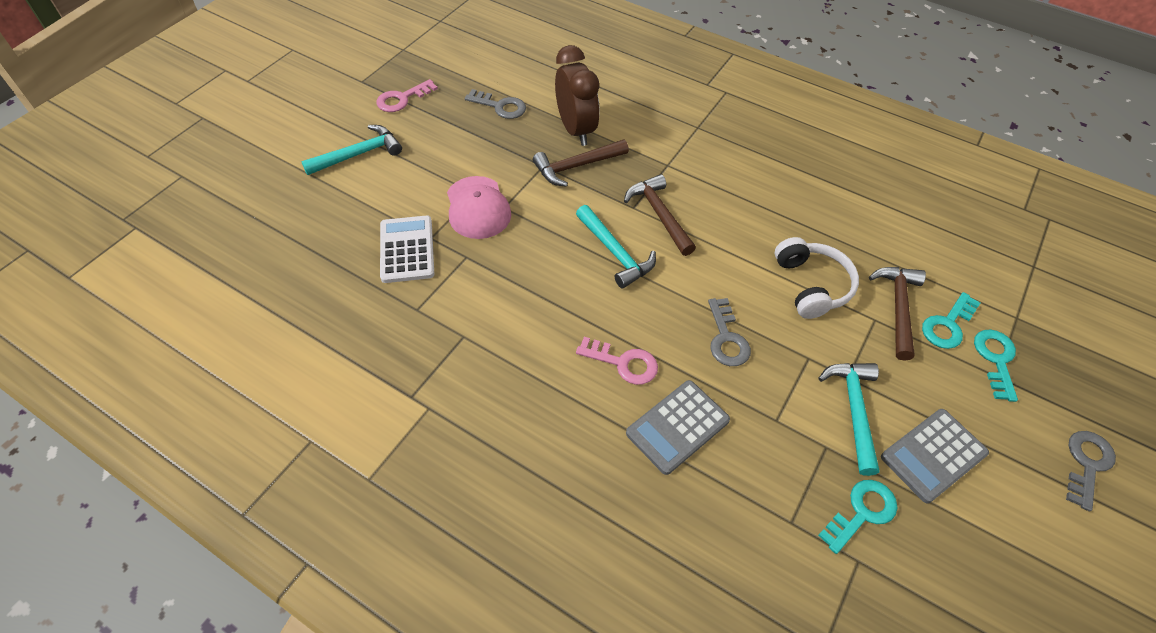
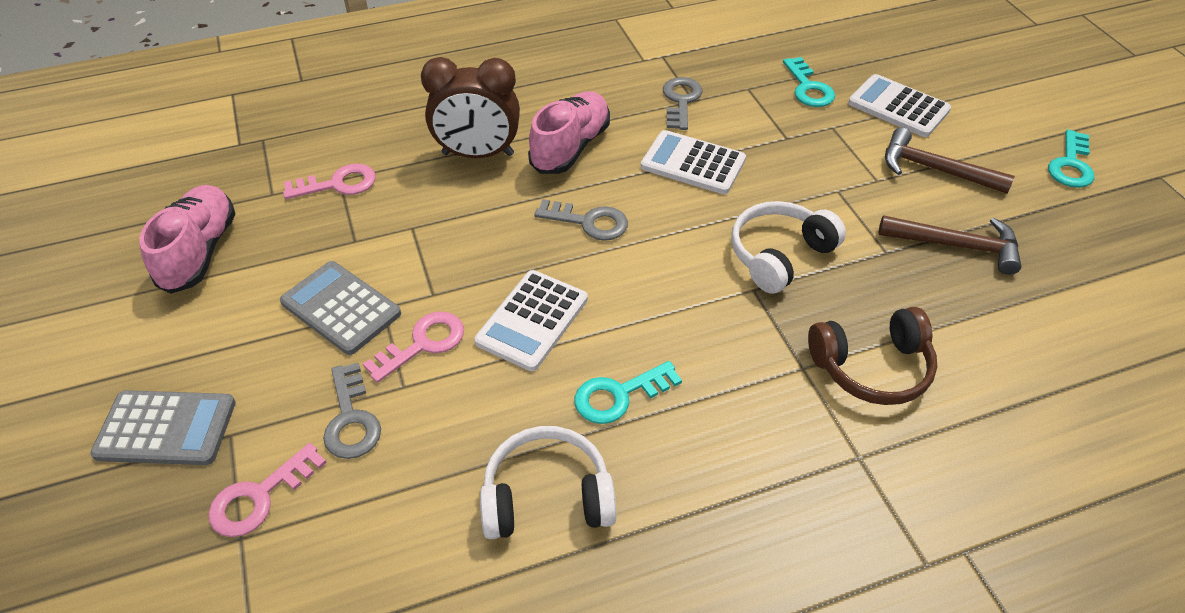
brown hammer: [533,140,629,187] [624,174,696,256] [869,267,926,361] = 3 -> [878,215,1021,275] [885,127,1015,194] = 2
brown headphones: none = 0 -> [808,307,937,405] = 1
pink cap: [447,176,511,239] = 1 -> none = 0
pink key: [376,79,438,112] [576,337,658,385] = 2 -> [208,443,327,537] [283,164,376,199] [363,312,464,383] = 3
pink shoe: none = 0 -> [139,185,236,294] [528,91,610,174] = 2
turquoise hammer: [301,125,402,175] [576,205,656,288] [818,363,879,476] = 3 -> none = 0
white calculator: [380,216,434,283] = 1 -> [474,270,588,371] [641,130,746,194] [848,74,951,137] = 3
white headphones: [774,237,859,319] = 1 -> [480,426,617,540] [731,201,846,294] = 2

